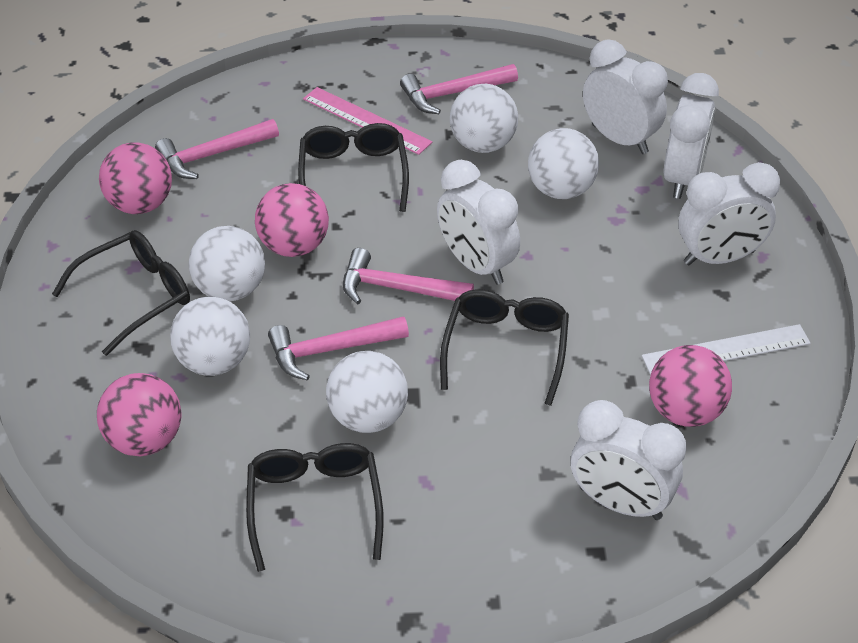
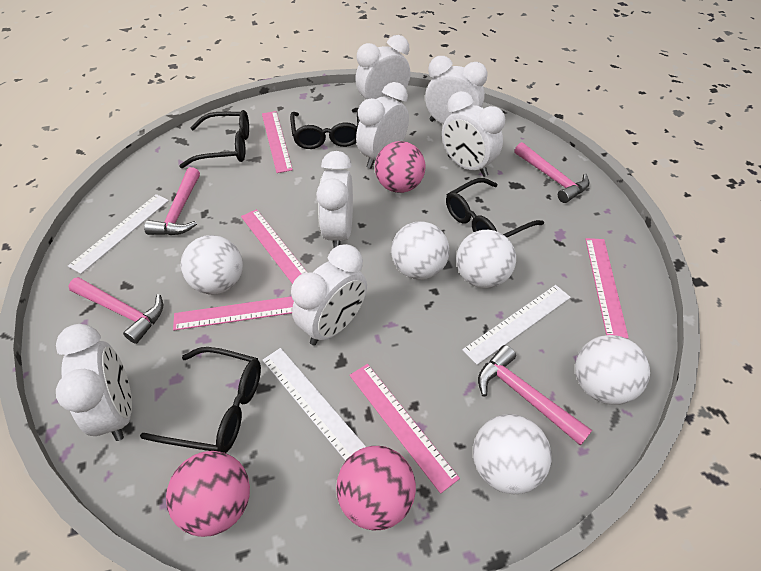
pink ball: [97,373,181,456] [99,142,172,214] [255,183,329,257] [649,345,732,427] = 4 -> [166,451,250,537] [336,446,416,531] [375,141,425,193] = 3
pink ruler: [303,87,432,155] = 1 -> [173,296,294,330] [241,209,308,284] [262,111,293,173] [349,364,460,494] [585,238,629,339] = 5
white clock: [437,160,520,285] [571,400,687,520] [583,40,668,154] [664,73,719,199] [678,162,780,265] = 5 -> [56,324,132,441] [291,244,367,346] [316,151,353,248] [355,35,410,100] [356,82,409,169] [425,56,488,124] [442,91,505,177] = 7
white ruler: [642,324,811,375] = 1 -> [68,194,169,274] [263,348,366,461] [462,285,571,365] = 3

